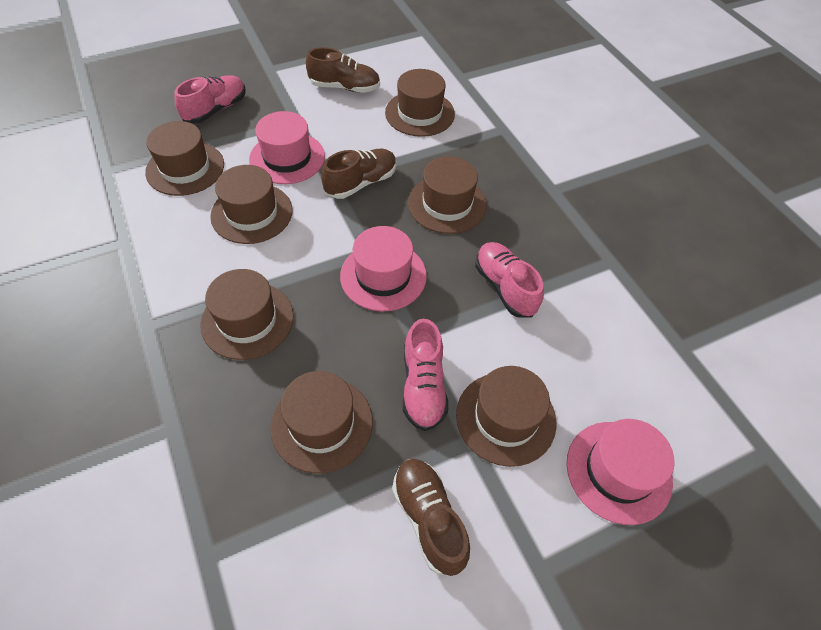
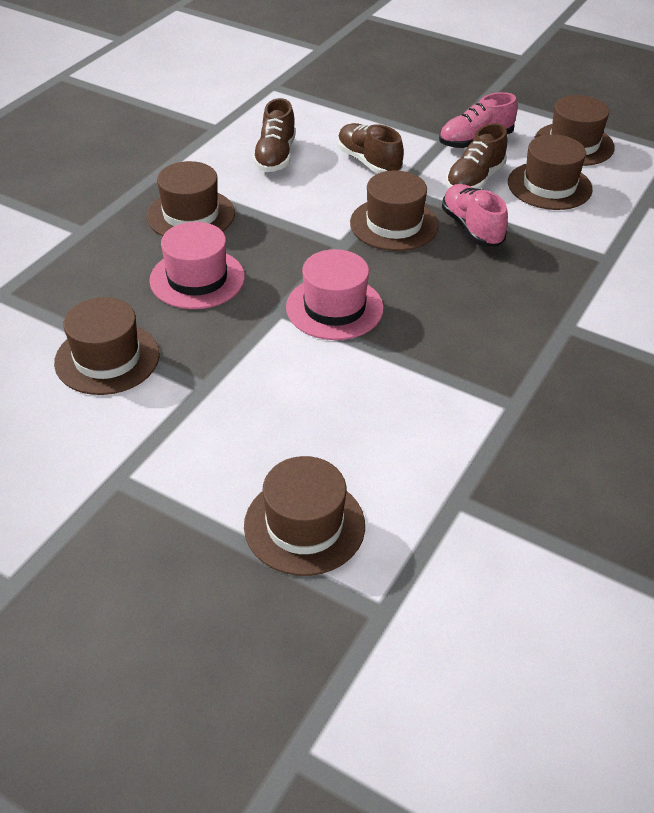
brown hat: [145,121,224,196] [200,269,294,360] [210,165,293,244] [270,371,373,473] [385,69,455,137] [408,156,487,234] [456,366,556,467] = 7 -> [54,297,160,395] [147,161,235,236] [244,456,365,576] [350,171,439,251] [508,134,593,210] [534,95,615,166] = 6
pink hat: [249,111,325,184] [340,226,427,311] [566,419,674,525] = 3 -> [149,222,245,309] [286,249,384,340] = 2
pink shoe: [175,75,246,124] [403,319,448,431] [475,242,544,317] = 3 -> [439,92,517,148] [442,184,508,247] = 2

